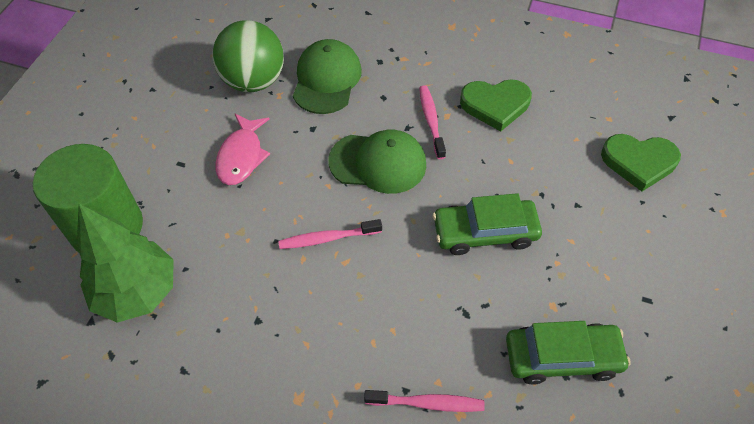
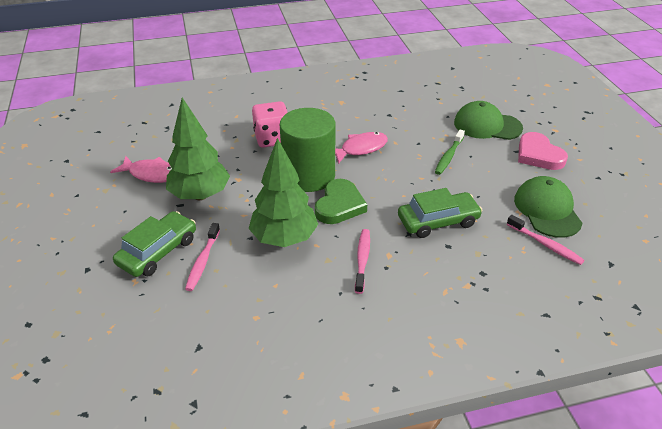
green ball: [212,20,284,92] = 1 -> none = 0
green heart: [460,79,532,132] [601,134,681,192] = 2 -> [315,179,367,224] = 1
green toothbrush: none = 0 -> [435,129,465,175] = 1
green tree: [77,204,174,323] = 1 -> [166,98,230,200] [249,138,318,247] = 2
pink dice: none = 0 -> [252,101,288,148] = 1
pink fish: [216,114,270,185] = 1 -> [110,156,172,183] [335,132,388,164] = 2
pink heart: none = 0 -> [518,132,568,170] = 1

